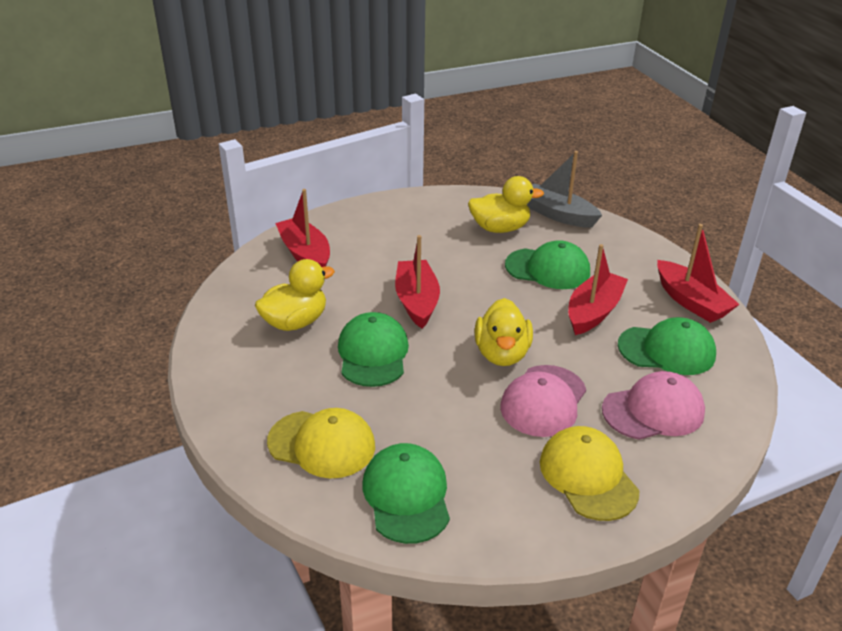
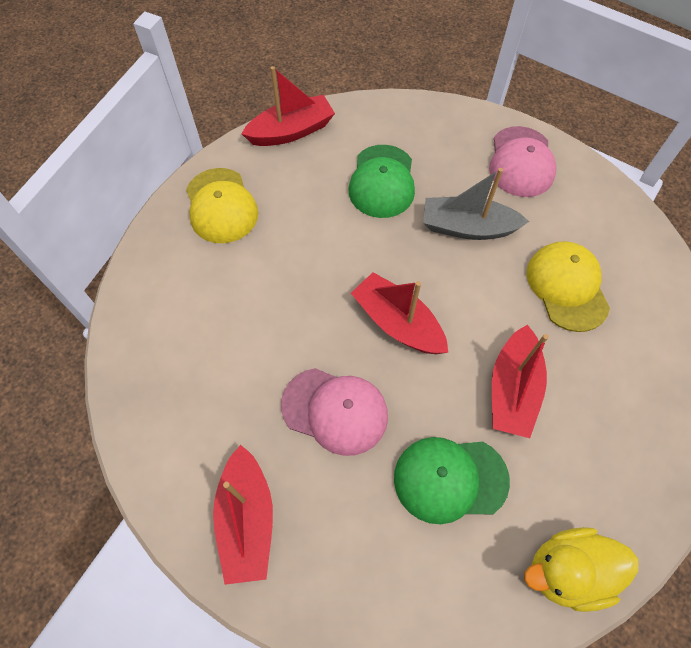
green cap: [338,312,409,387] [362,443,450,544] [505,240,590,289] [618,317,716,375] = 4 -> [349,145,415,218] [394,437,510,524] = 2
yellow duck: [255,259,335,331] [468,176,544,233] [474,298,533,366] = 3 -> [524,527,638,612] = 1

